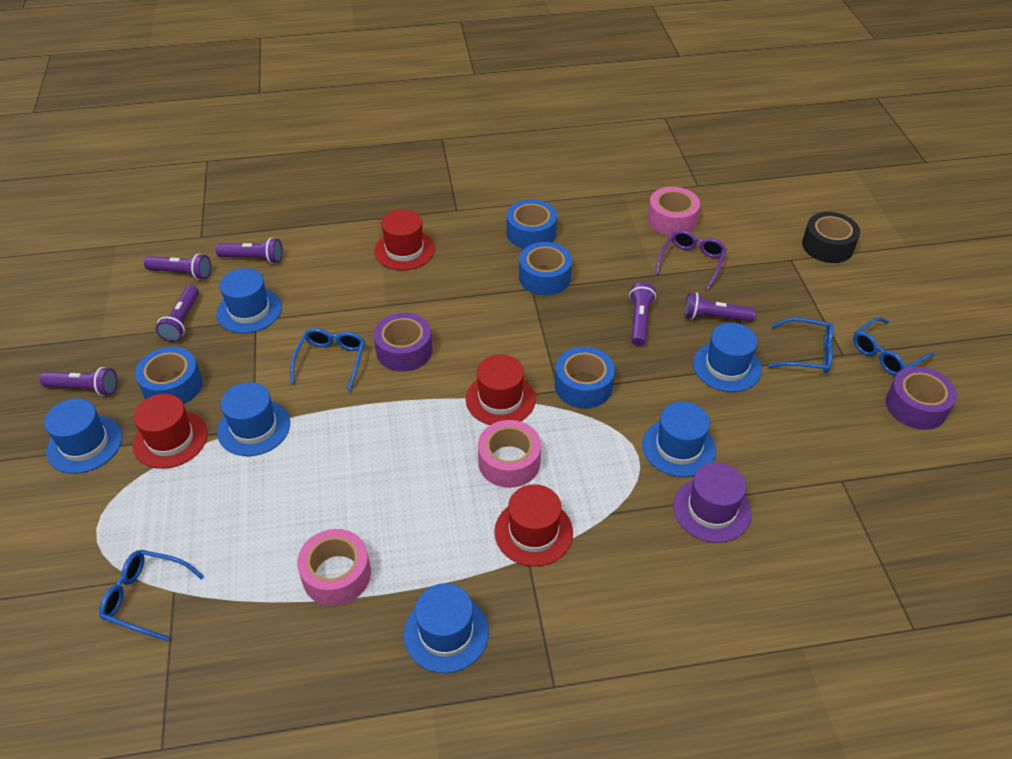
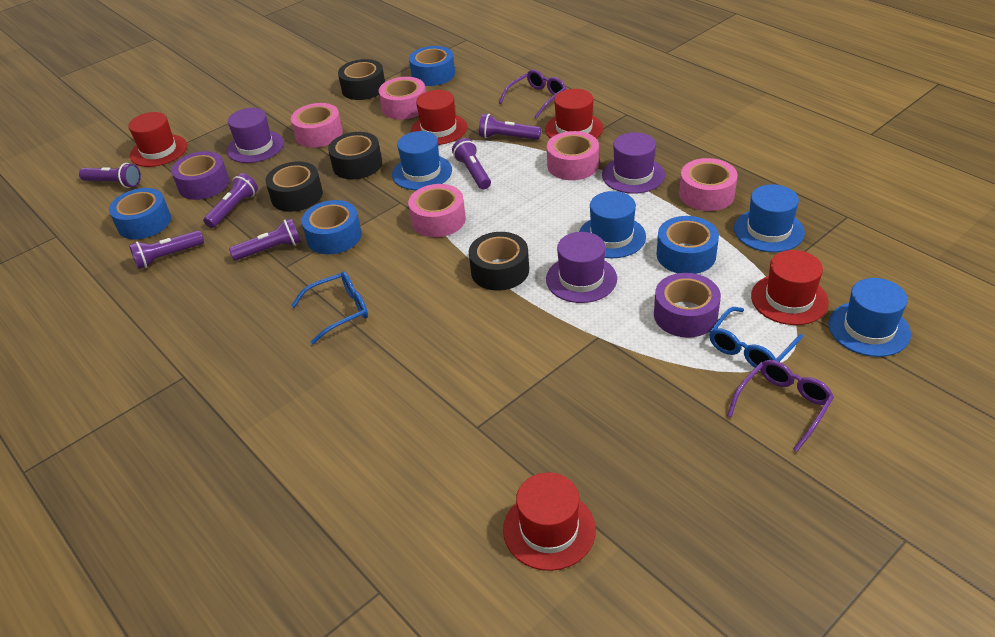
black tape: [802,212,860,263] = 1 -> [265,161,323,212] [328,132,382,179] [338,59,385,100] [469,232,529,291] = 4
blue glasses: [99,550,204,641] [290,328,365,391] [768,317,834,374] [853,317,935,376] = 4 -> [291,271,368,345] [709,307,803,368] = 2
blue hat: [44,398,122,474] [216,268,282,333] [217,382,290,456] [404,583,489,673] [642,402,716,477] [693,323,762,392] = 6 -> [392,131,452,190] [579,191,646,258] [734,184,805,252] [828,278,911,357] = 4
pink tape: [297,529,371,606] [478,420,541,488] [647,187,700,236] = 3 -> [291,103,343,148] [379,77,426,119] [408,184,466,237] [547,131,599,180] [679,158,738,211] = 5
purple glasses: [655,230,727,290] = 1 -> [499,69,566,119] [727,360,834,452] = 2
purple hat: [674,462,751,543] = 1 -> [227,108,284,163] [546,232,617,303] [602,132,665,194] = 3
red hat: [133,394,208,469] [374,209,435,270] [466,355,536,425] [494,484,573,567] = 4 -> [128,112,187,167] [411,90,467,145] [503,472,596,571] [545,89,603,139] [751,250,829,325] = 5

